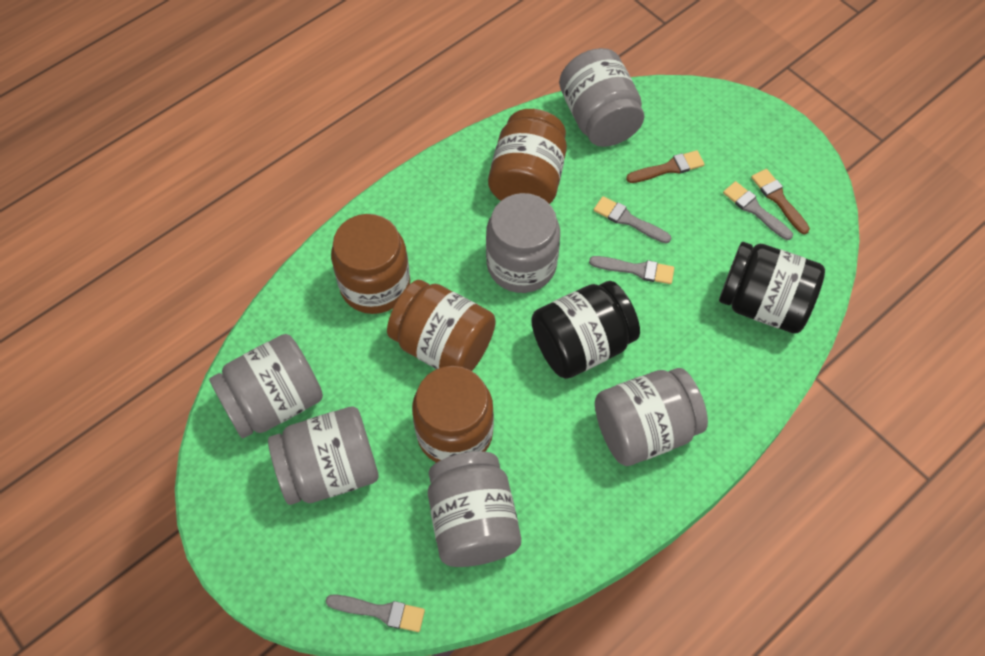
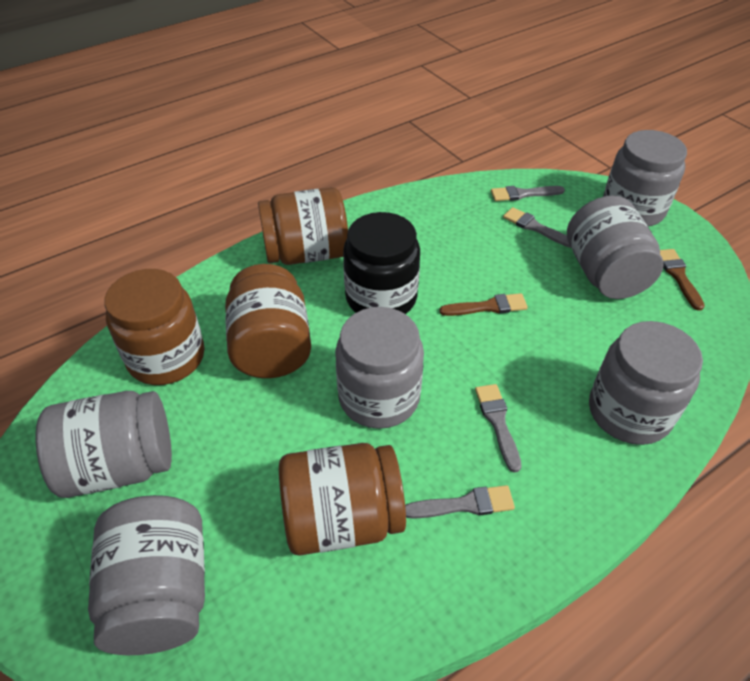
black jar: [531,281,640,379] [719,242,825,334] = 2 -> [343,212,420,314] = 1

